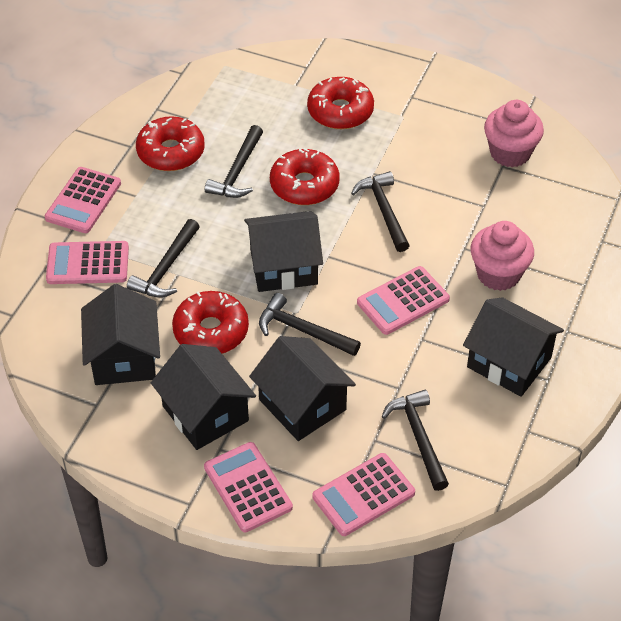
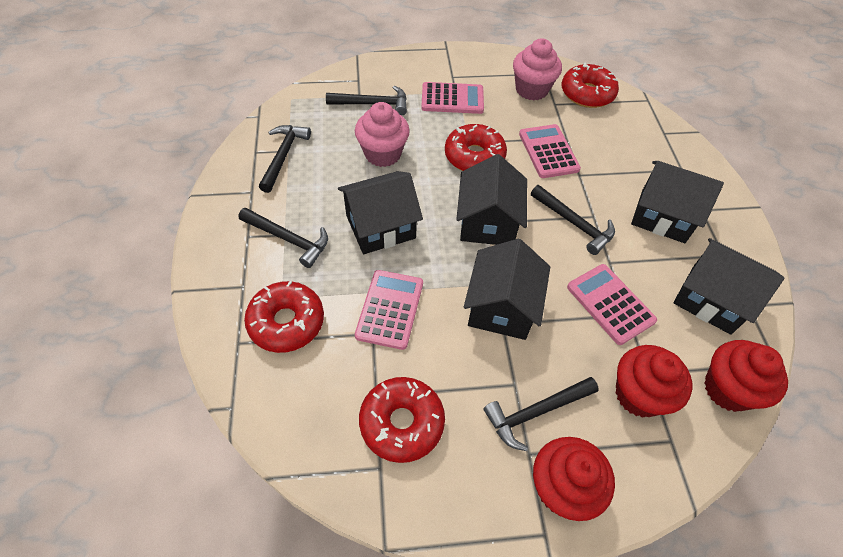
pink calculator: [45,167,121,233] [46,241,129,284] [204,442,293,532] [313,453,415,536] [357,266,450,335] = 5 -> [355,270,423,350] [421,82,484,114] [519,124,581,178] [567,264,657,345] = 4
red cupcake: none = 0 -> [533,437,615,521] [616,345,692,418] [704,340,788,412] = 3

